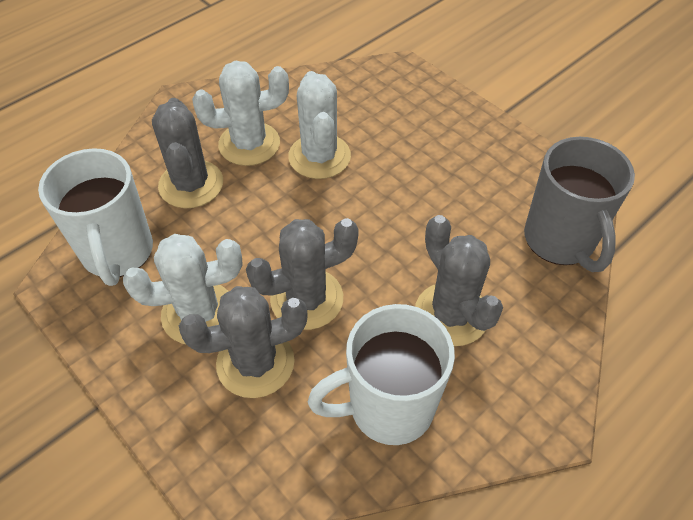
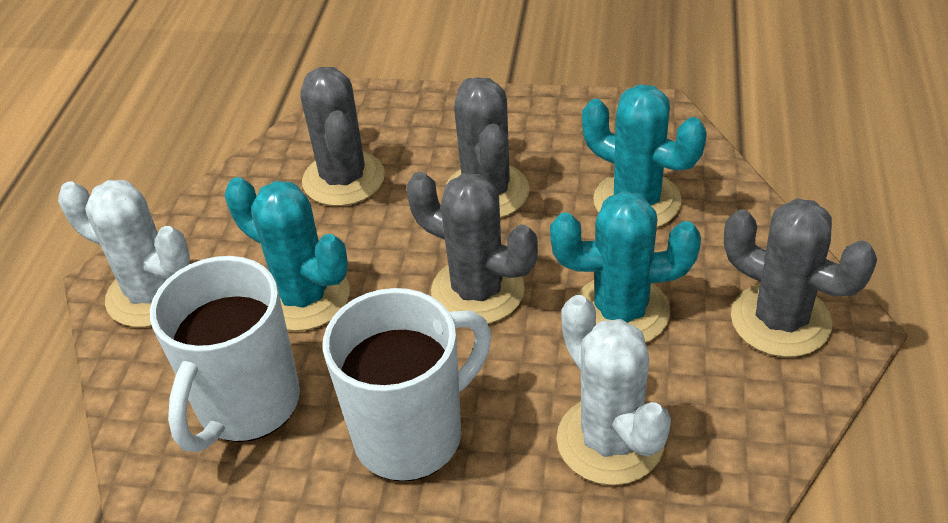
grey mug: [524,137,635,272] = 1 -> none = 0
turquoise cactus: none = 0 -> [224,177,350,331] [550,191,701,343] [582,84,707,227] = 3
white cactus: [123,234,243,344] [192,61,289,166] [288,71,351,179] = 3 -> [58,180,190,327] [556,295,671,485] = 2

